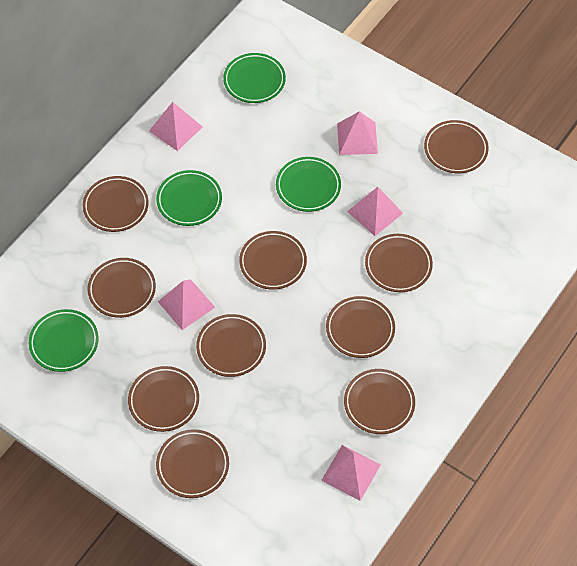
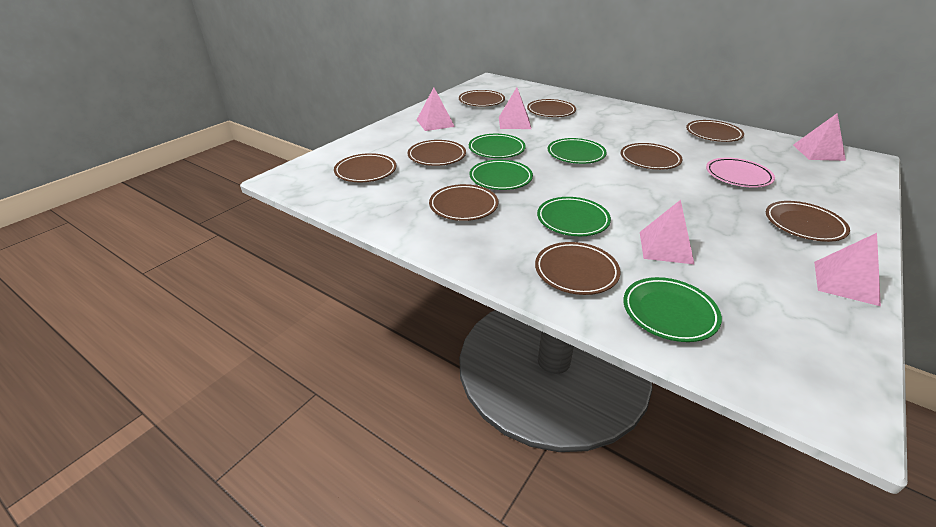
brown plate: [83,176,149,232] [87,258,156,318] [128,366,199,432] [156,429,229,498] [196,314,266,377] [239,231,307,290] [326,296,395,358] [344,369,415,434] [365,234,433,292] [424,120,489,173] = 10 -> [334,153,397,182] [408,140,466,166] [429,184,499,221] [459,90,505,107] [527,99,576,117] [535,242,620,295] [621,143,683,170] [686,120,744,142] [766,201,850,242] = 9
green plate: [29,309,99,372] [156,170,222,226] [223,53,286,103] [276,157,341,212] = 4 -> [469,134,526,158] [469,160,533,190] [537,197,611,236] [548,138,607,164] [623,277,722,342] = 5
pink plate: none = 0 -> [706,157,775,188] = 1

